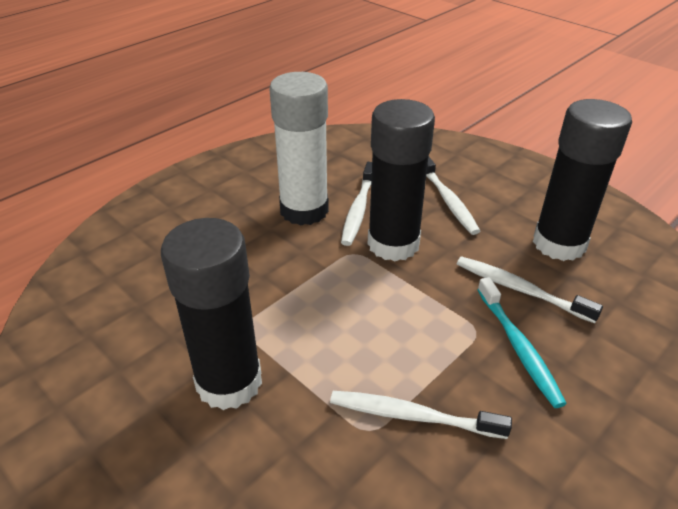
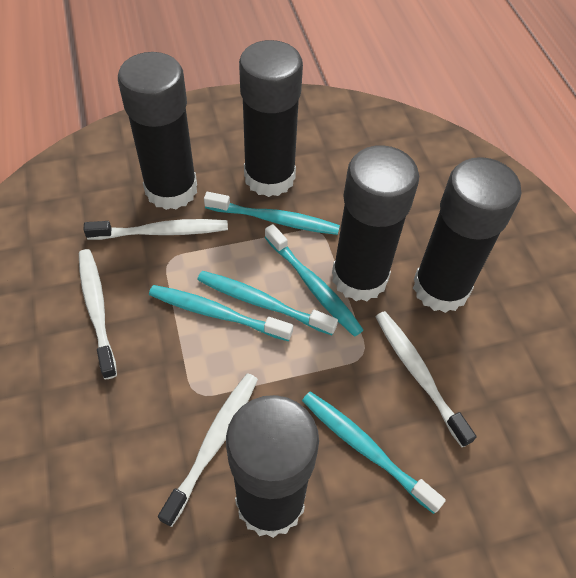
black glue stick: [161,218,262,410] [368,99,435,261] [533,99,632,261] = 3 -> [118,52,197,210] [226,395,319,538] [239,40,303,197] [332,145,419,301] [413,157,522,313] = 5
turquoise toothbrush: [477,277,567,408] = 1 -> [149,285,293,341] [197,271,338,335] [204,192,340,235] [264,224,363,337] [302,392,446,514] = 5
white glue stick: [269,72,329,225] = 1 -> none = 0

